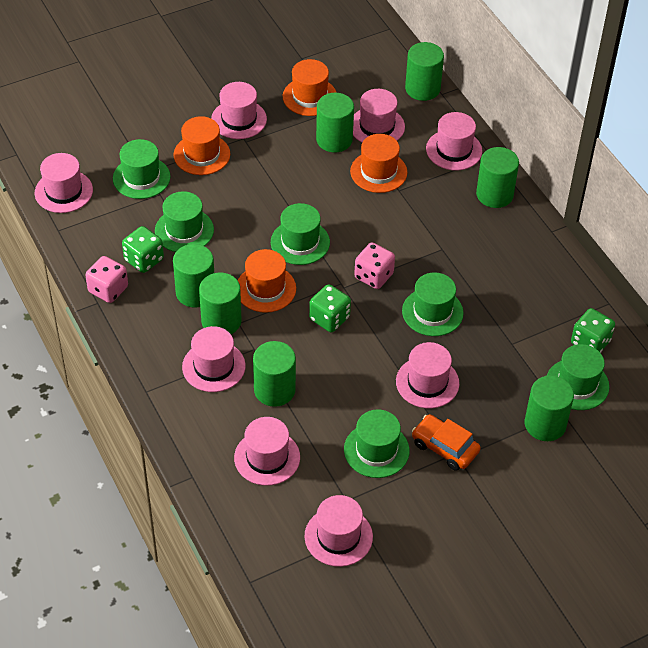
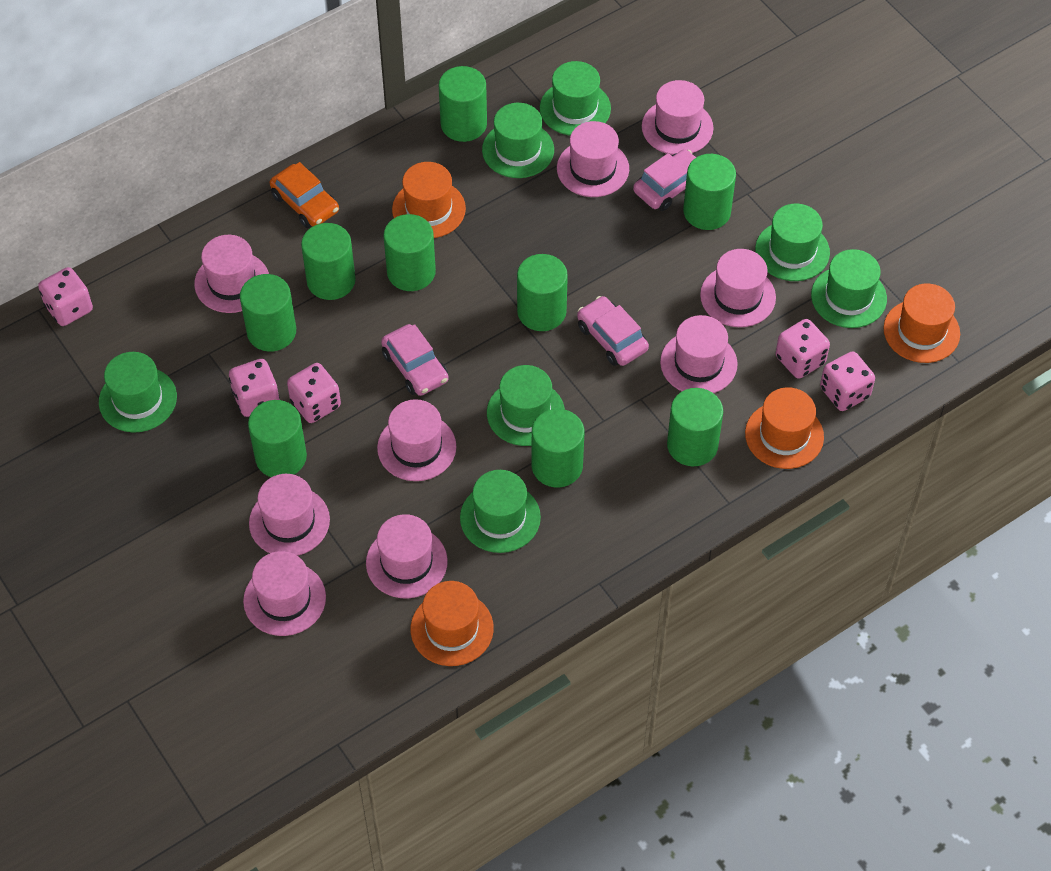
green cylinder: [173,244,214,308] [199,272,242,334] [253,341,296,407] [316,93,354,153] [405,42,444,101] [476,147,519,208] [525,375,574,441] = 7 -> [240,274,296,352] [248,400,307,477] [301,223,356,300] [383,214,436,291] [439,66,487,142] [517,254,568,331] [531,409,584,488] [667,388,723,466] [683,154,736,230] = 9
green dice: [122,226,164,273] [309,284,351,332] [571,308,615,353] = 3 -> none = 0
green hat: [113,139,170,199] [155,191,214,252] [271,203,330,265] [344,409,410,478] [402,272,464,336] [547,344,609,410] = 6 -> [99,352,177,433] [460,470,541,553] [482,103,554,178] [487,365,565,446] [540,61,611,135] [755,204,830,281] [811,249,887,328] = 7
pink car: none = 0 -> [381,324,449,396] [577,296,649,366] [633,149,696,211] = 3
pink dice: [85,256,128,303] [354,242,395,289] = 2 -> [38,267,93,326] [229,359,280,417] [287,363,341,423] [775,319,830,379] [820,351,875,411] = 5
pink hat: [35,153,93,213] [182,326,246,392] [211,82,267,139] [234,417,300,486] [304,495,373,567] [353,89,405,142] [396,342,459,408] [426,112,482,170] = 8 -> [194,235,269,313] [243,551,326,636] [249,474,330,556] [366,514,448,598] [377,399,456,481] [557,121,629,197] [642,80,713,155] [660,315,738,393] [700,249,776,327] = 9

